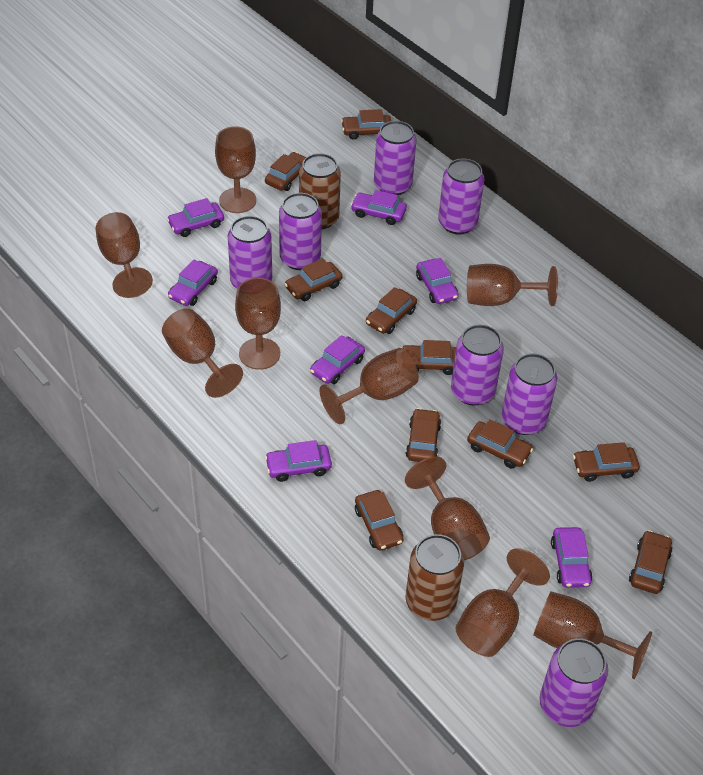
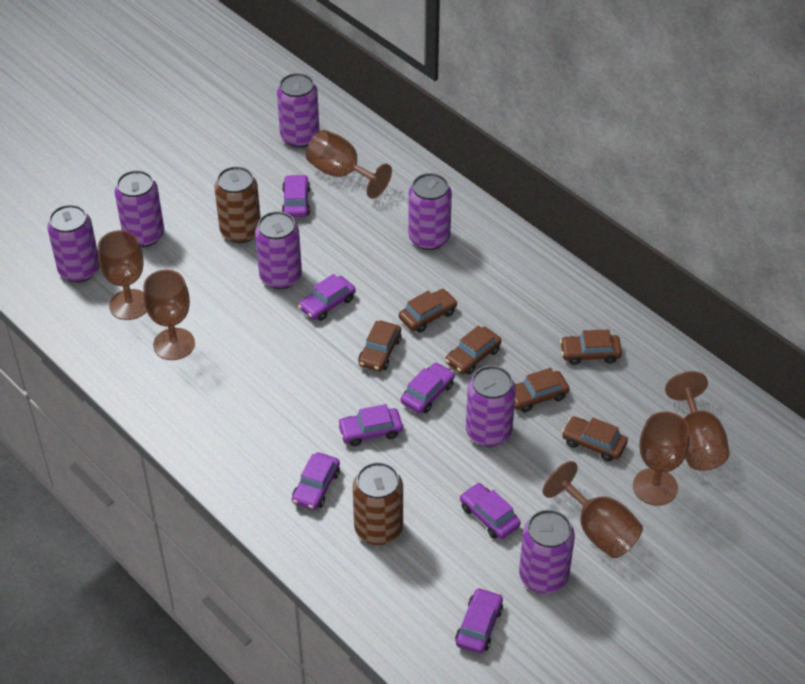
brown car: [265,152,306,191] [284,258,342,301] [341,109,391,140] [355,490,404,550] [366,287,417,334] [401,340,456,375] [406,408,441,462] [467,419,533,469] [573,442,640,482] [629,530,673,594] = 10 -> [358,321,401,371] [399,289,457,333] [445,325,501,375] [514,368,570,412] [560,330,622,365] [562,416,628,462] = 6
brown goblet: [95,212,153,298] [162,308,243,398] [215,126,256,213] [235,278,281,370] [320,348,419,424] [405,457,490,560] [455,548,550,657] [467,264,558,306] [533,591,652,679] = 9 -> [98,230,147,320] [143,269,195,360] [306,130,392,199] [543,461,643,558] [633,412,690,506] [665,371,729,471] = 6

